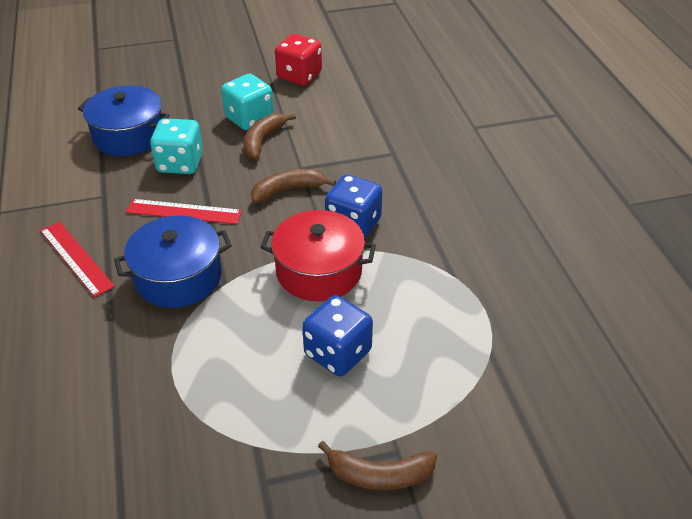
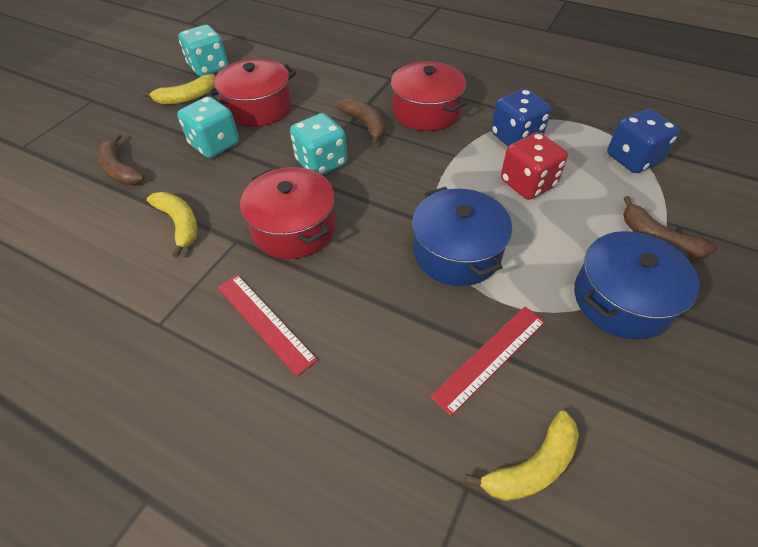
red pot: [261,210,376,301] = 1 -> [208,58,296,127] [240,167,336,259] [391,61,467,131] = 3
turquoise dice: [150,118,203,174] [221,74,274,130] = 2 -> [177,96,239,158] [178,25,228,76] [290,113,347,175] = 3
yellow banana: none = 0 -> [142,74,216,104] [147,192,198,258] [464,411,579,501] = 3

